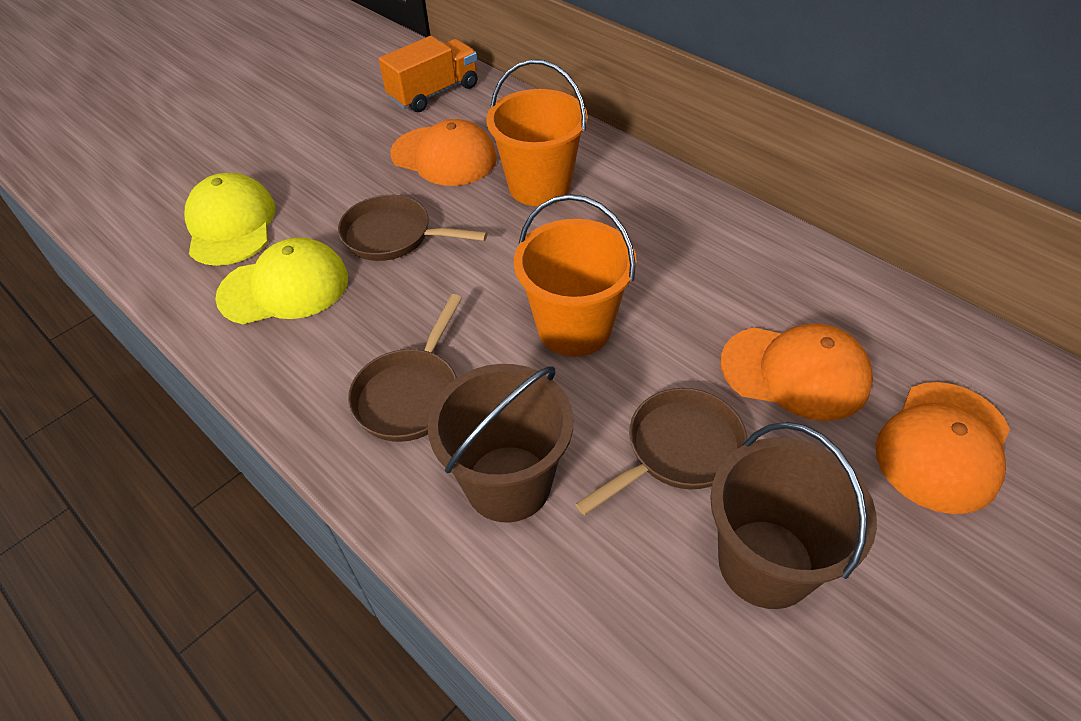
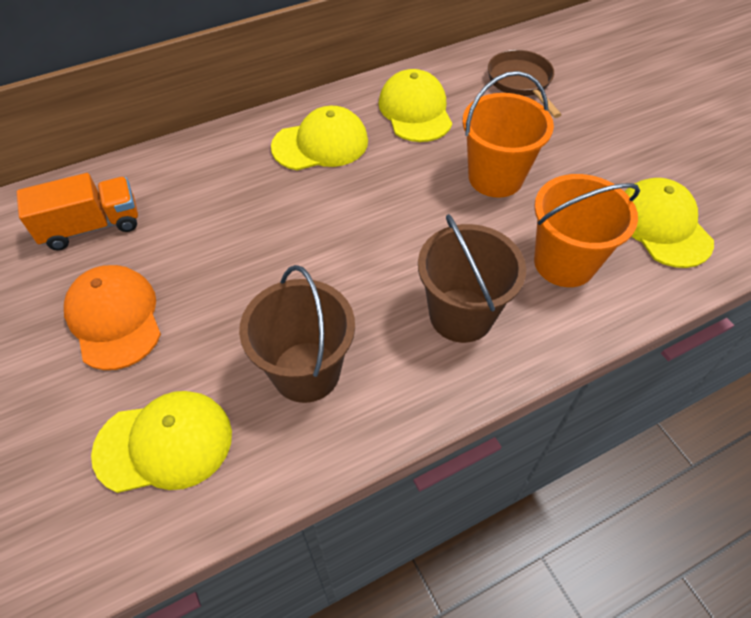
brown pan: [338,195,487,261] [348,294,462,442] [575,388,747,515] = 3 -> [488,50,562,118] = 1
orange cap: [390,119,497,186] [721,324,873,421] [875,382,1010,514] = 3 -> [64,265,161,370] = 1
yellow cap: [184,173,276,266] [215,237,348,324] = 2 -> [91,391,232,493] [271,106,368,170] [379,69,452,142] [624,178,714,268] = 4

